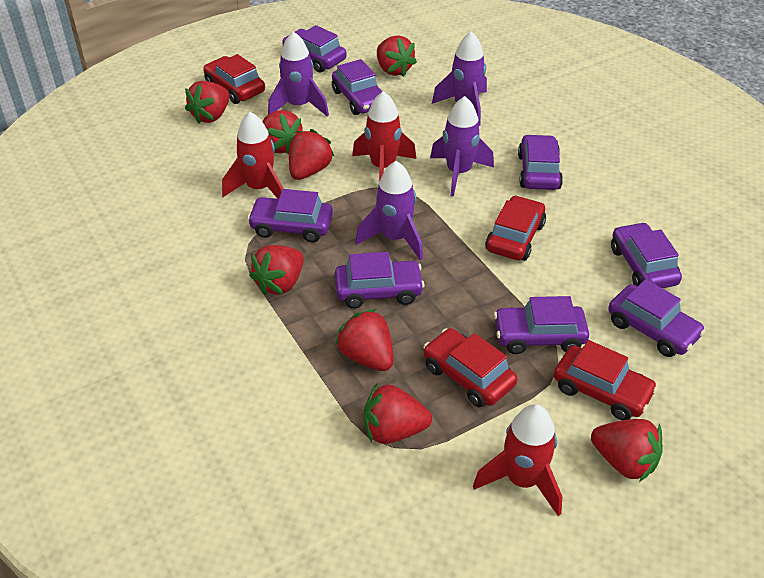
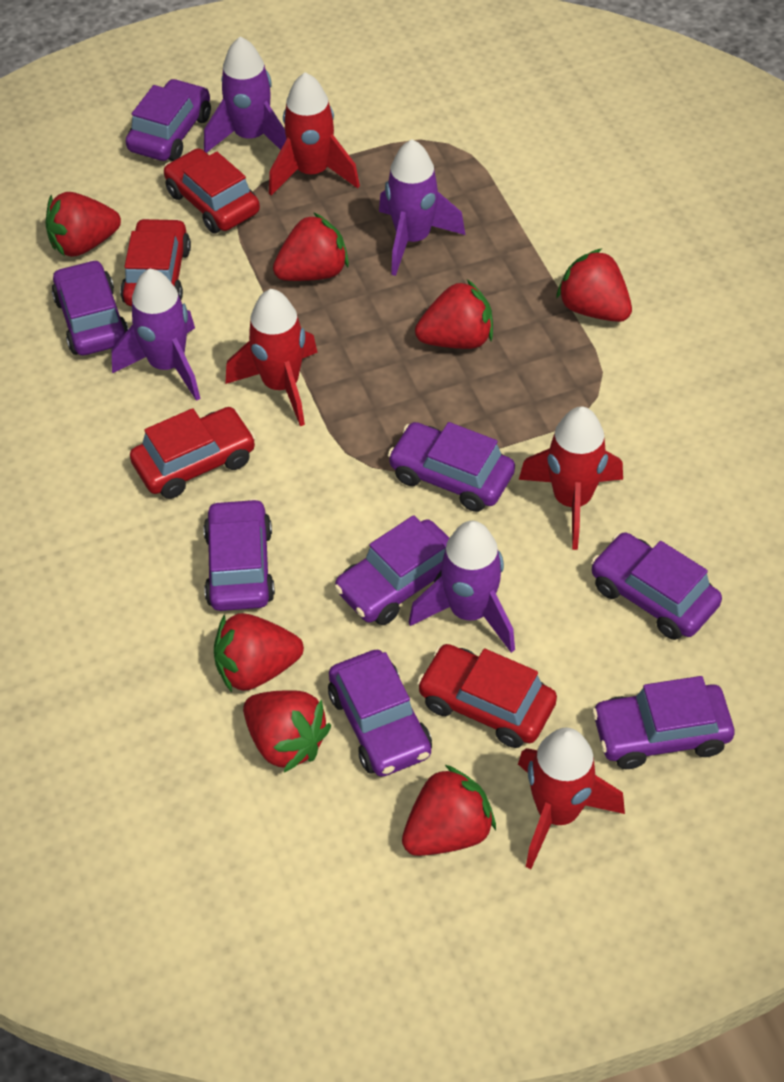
red rocket: [222,112,284,199] [352,91,416,181] [473,404,562,516] = 3 -> [225,289,318,426] [269,72,360,196] [518,727,625,869] [519,406,623,550] = 4
red strawberry: [185,81,230,124] [249,245,304,295] [262,110,303,154] [289,129,335,180] [335,309,394,371] [364,383,432,444] [377,35,417,77] [591,419,663,482] = 8 -> [45,192,121,257] [214,613,304,692] [243,690,331,772] [273,212,349,281] [402,765,496,856] [415,279,493,349] [556,248,632,322] = 7

